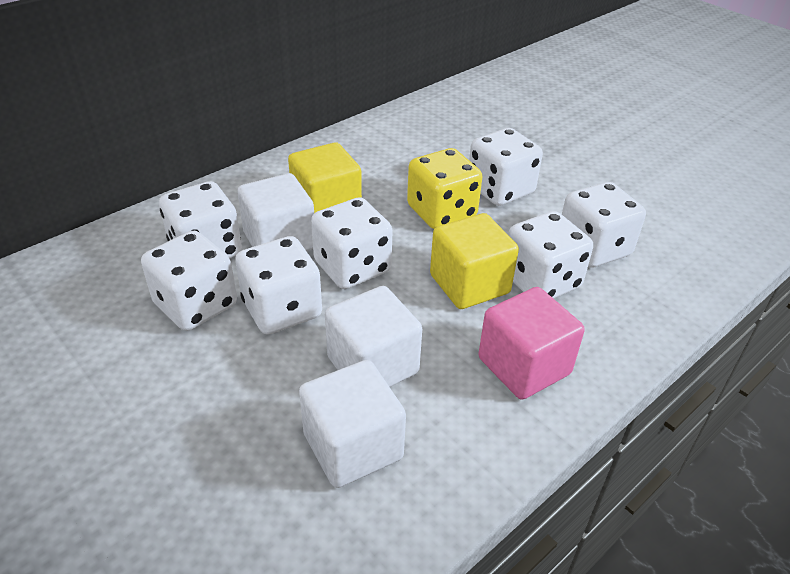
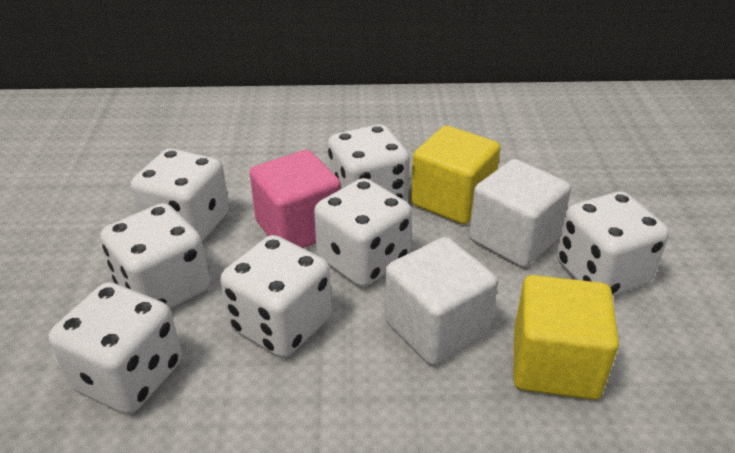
white cube: [237,173,314,251] [299,360,406,488] [325,286,422,387] = 3 -> [384,237,498,365] [469,159,571,267] = 2
yellow dice: [407,148,482,229] = 1 -> none = 0

